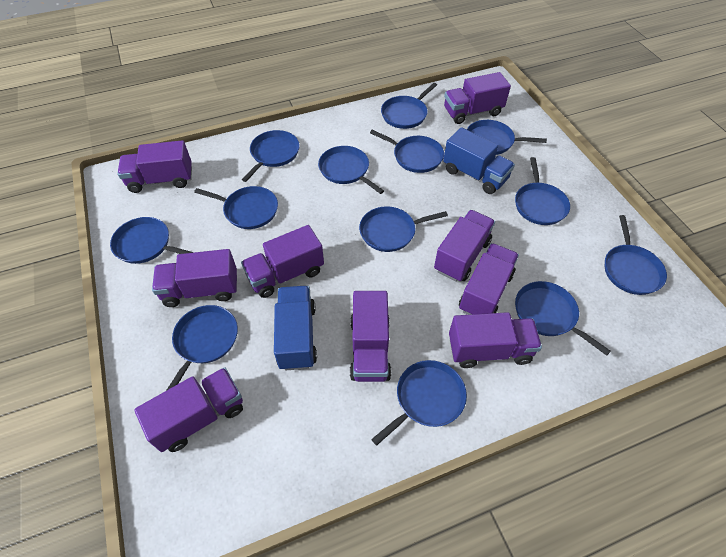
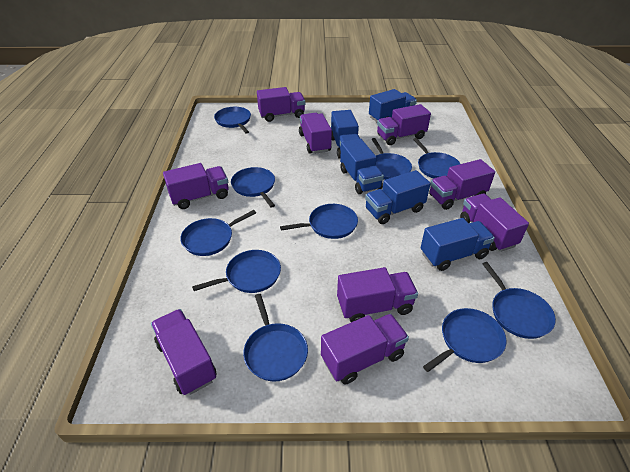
blue pan: [110,217,194,264] [166,305,238,391] [194,186,278,229] [242,130,300,182] [318,146,384,194] [359,206,448,252] [370,130,444,173] [371,360,467,446] [381,83,437,129] [467,120,547,155] [515,157,570,225] [515,281,611,356] [605,215,667,295] = 13 -> [180,210,256,256] [192,250,281,293] [214,107,251,134] [231,167,275,208] [243,294,308,381] [280,204,358,239] [372,138,412,180] [413,138,460,178] [423,308,506,372] [483,262,556,339] = 10
blue truck: [274,286,317,370] [443,127,515,194] = 2 -> [331,110,360,159] [340,138,384,194] [365,170,431,224] [369,89,417,122] [420,218,495,271] = 5

